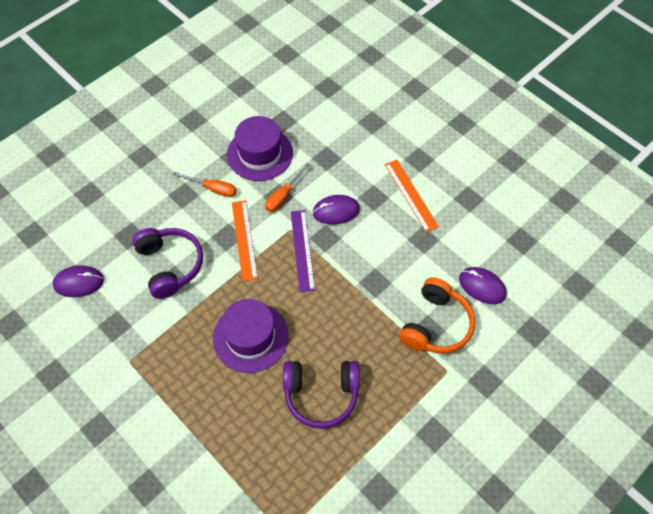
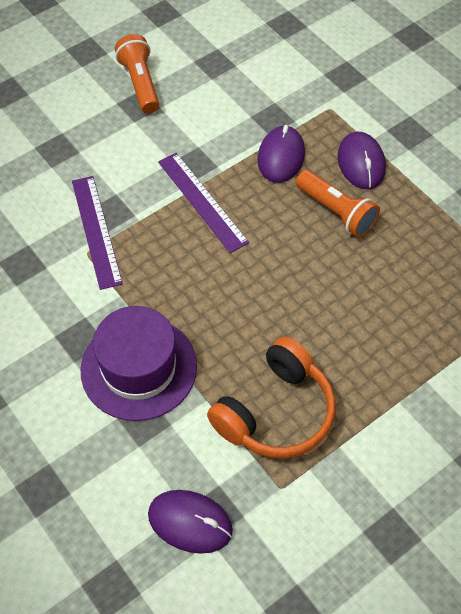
orange flashlight: none = 0 -> [115,34,159,113] [296,170,380,238] = 2
orange ruler: [232,200,258,281] [385,160,439,232] = 2 -> none = 0
orange screwdriver: [173,172,237,197] [265,163,310,212] = 2 -> none = 0
purple hat: [213,299,289,373] [227,116,293,181] = 2 -> [81,306,197,421] = 1
purple headphones: [132,228,203,299] [283,361,360,429] = 2 -> none = 0
purple ruler: [291,210,315,292] = 1 -> [72,176,123,290] [158,153,249,253] = 2

